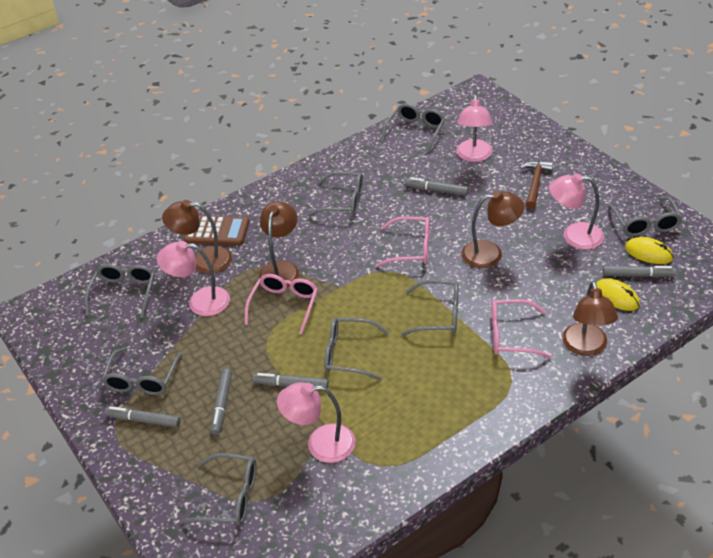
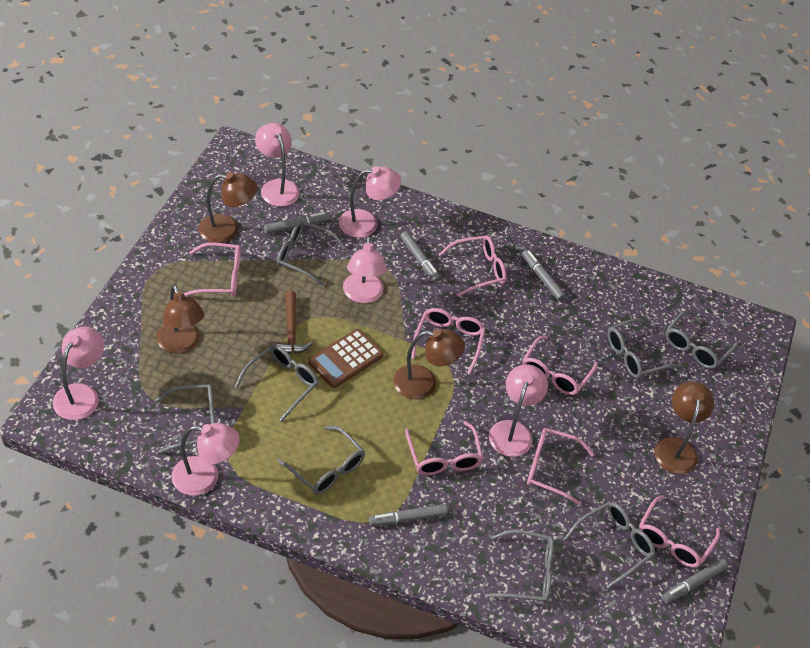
pink glasses: [245,274,318,334] [376,216,430,267] [491,299,552,359] = 3 -> [184,243,241,296] [405,421,483,475] [411,308,486,375] [438,235,506,297] [523,336,598,395] [527,428,594,506] [639,495,720,568] = 7
pink lamp: [157,241,230,316] [277,382,356,463] [457,95,492,162] [549,173,604,249] = 4 -> [53,327,104,420] [171,423,240,496] [255,123,300,207] [339,166,401,238] [343,236,387,303] [489,364,548,457] = 6
yellow mouse: [596,278,640,311] [625,237,674,264] = 2 -> none = 0

